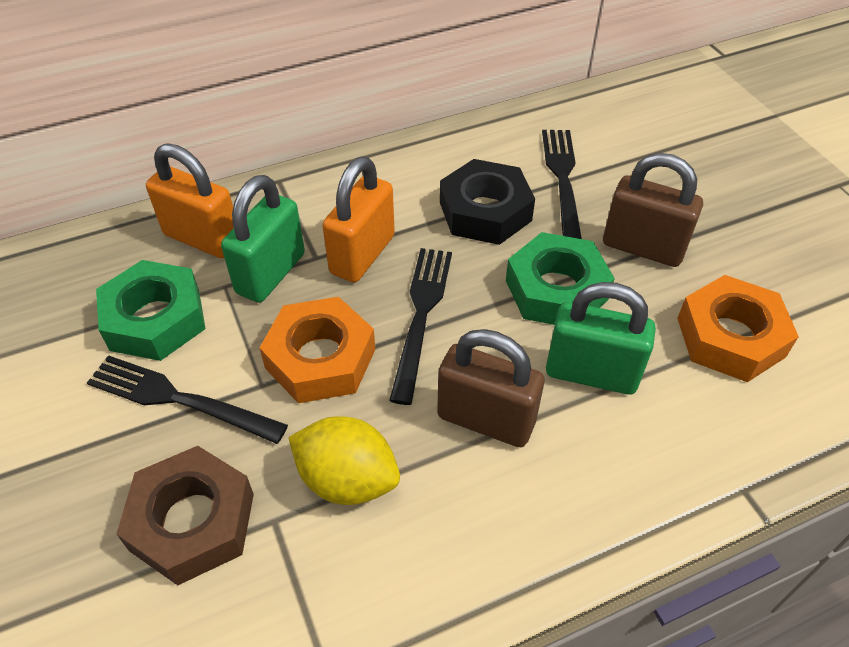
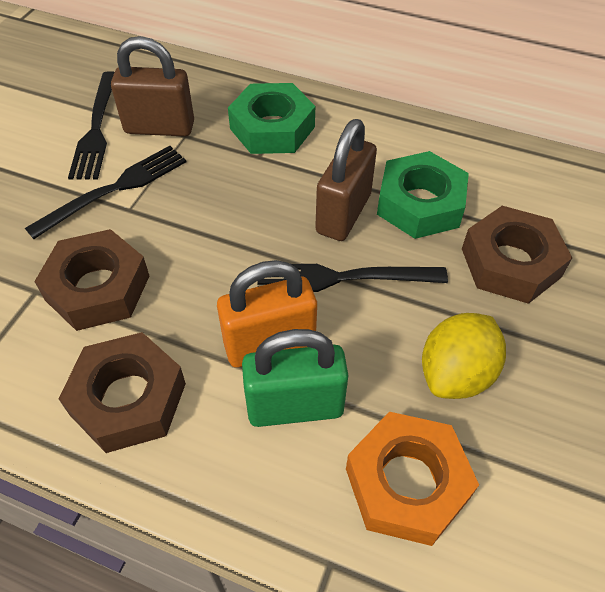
black nut: [440,159,535,245] = 1 -> none = 0
brown nut: [117,446,254,585] = 1 -> [34,229,149,331] [59,332,186,453] [462,206,572,304] = 3
green padlock: [221,175,305,303] [546,282,656,395] = 2 -> [242,329,349,427] = 1
orange nut: [260,297,375,403] [677,275,799,382] = 2 -> [346,412,479,546] = 1
orange padlock: [146,143,234,258] [322,157,395,283] = 2 -> [217,260,317,367] = 1

